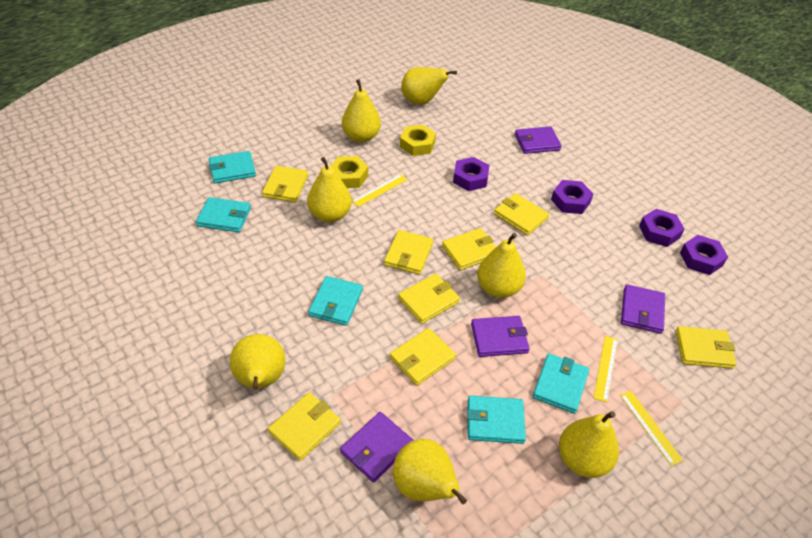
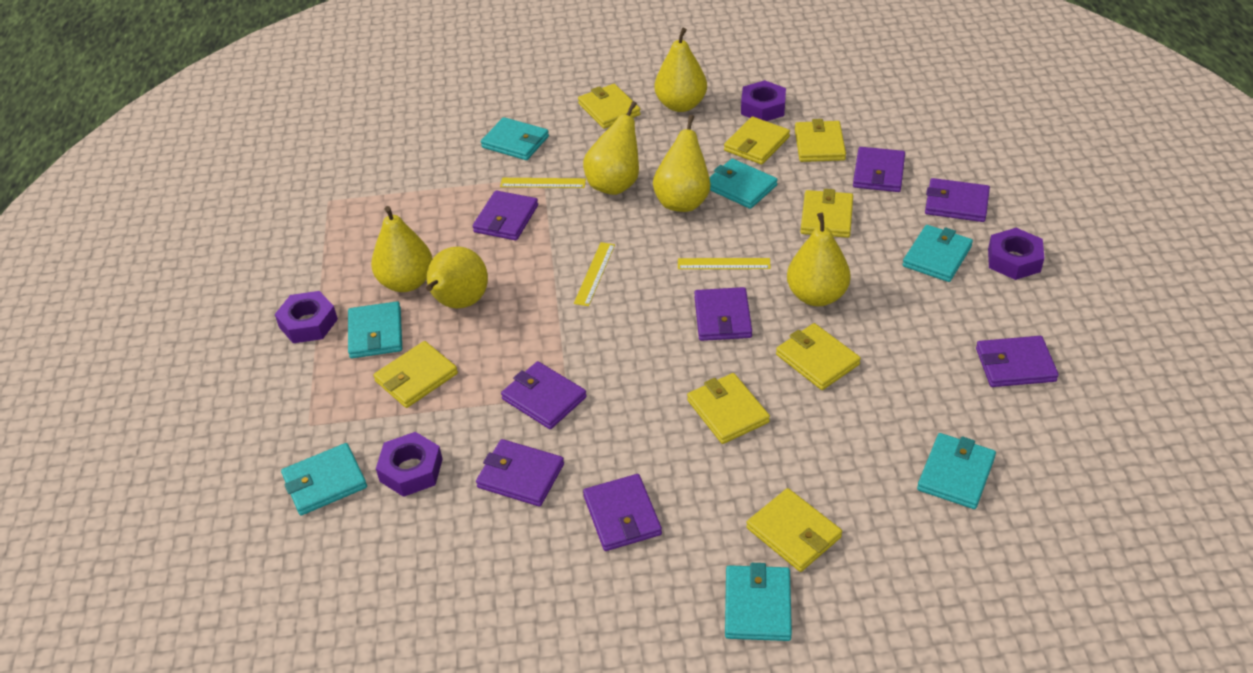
purple wallet: [340,412,414,483] [471,316,530,357] [515,126,562,154] [621,284,665,334] = 4 -> [473,190,538,240] [476,439,564,507] [501,361,587,429] [583,474,662,551] [694,287,752,341] [853,147,905,192] [925,178,990,222] [976,336,1059,387] = 8
turquoise wallet: [196,197,251,232] [209,151,256,183] [308,276,363,326] [467,396,526,444] [533,354,589,414] = 5 -> [281,443,367,515] [348,301,402,358] [481,117,549,160] [709,159,778,209] [725,563,792,641] [902,225,973,282] [917,433,996,509] = 7
yellow nut: [331,156,368,188] [400,125,436,156] = 2 -> none = 0
yellow pear: [230,334,285,390] [307,157,352,222] [342,79,381,143] [393,439,467,504] [401,67,457,104] [477,233,526,298] [559,411,619,478] = 7 -> [371,206,433,292] [426,246,488,308] [583,101,639,195] [653,115,710,212] [655,28,707,112] [787,213,851,306] = 6

